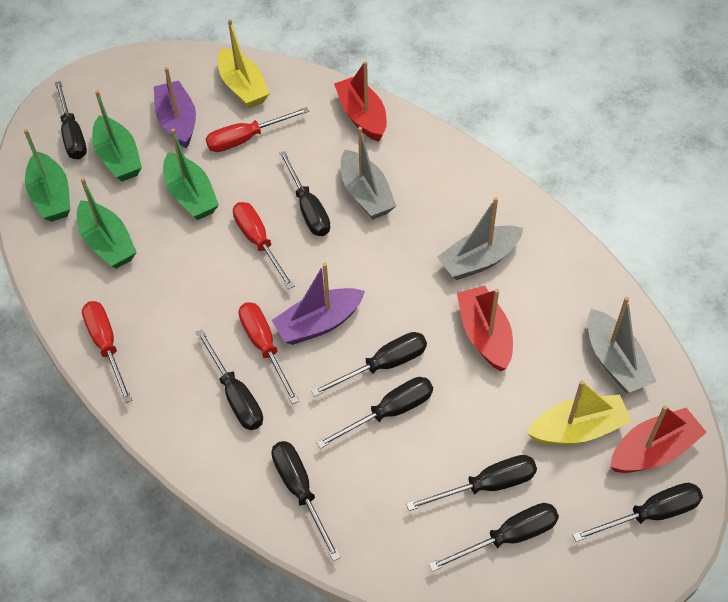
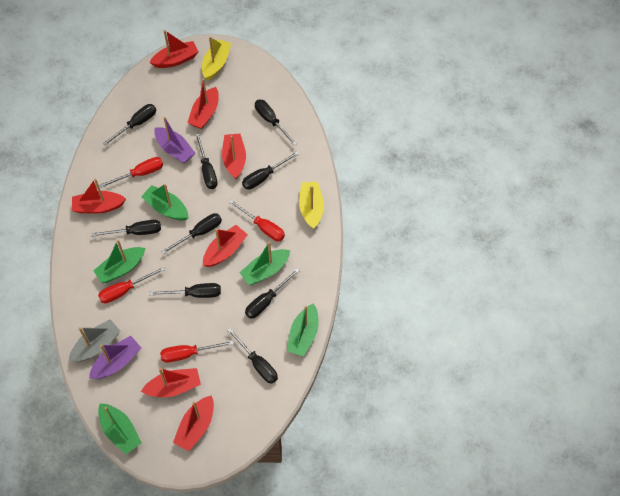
green boat: [24,129,70,222] [77,178,137,269] [92,90,142,181] [163,129,219,220] = 4 -> [93,239,145,283] [98,404,141,454] [141,184,189,221] [239,242,290,285] [287,303,319,356] = 5
grey boat: [341,127,396,220] [437,197,523,280] [588,297,657,393] = 3 -> [68,319,121,362] = 1
red boat: [334,61,387,142] [457,285,513,371] [610,405,707,473] = 3 -> [72,178,126,214] [141,368,201,397] [149,30,198,68] [173,395,214,451] [187,79,219,129] [203,225,248,267] [222,134,246,179] = 7

